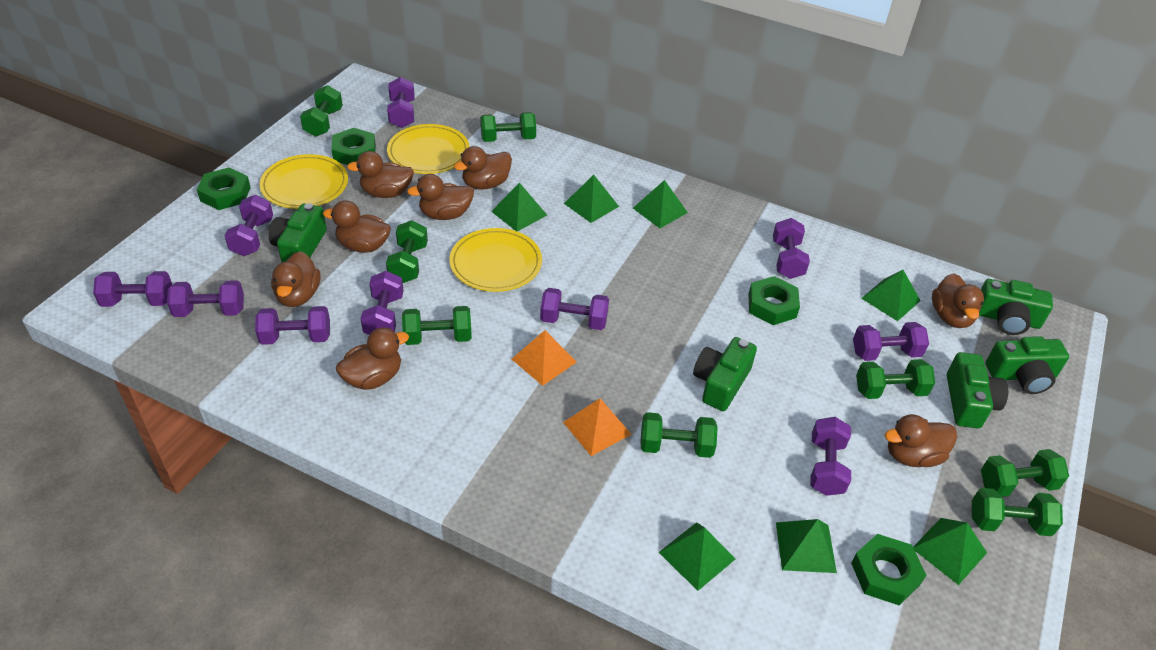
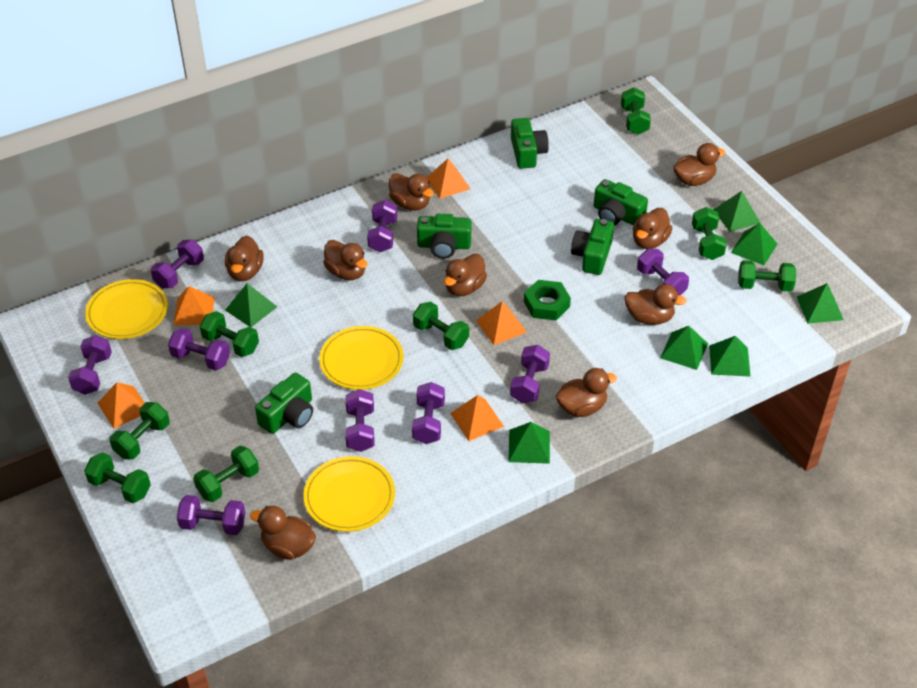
brown duck: [271,251,320,307] [323,200,391,253] [336,327,409,390] [347,151,414,198] [407,174,474,220] [454,146,512,190] [885,414,957,467] [932,273,984,328] = 8 -> [225,236,264,281] [250,506,316,560] [323,240,367,280] [389,173,434,210] [444,254,487,296] [556,368,617,417] [625,284,687,325] [633,208,672,249] [673,143,725,186] = 9
green nut: [197,167,251,210] [331,128,376,165] [748,276,800,325] [851,534,926,606] = 4 -> [524,280,571,320] = 1
orange pyramid: [512,330,576,386] [563,398,631,456] = 2 -> [98,382,145,429] [173,286,215,325] [426,159,471,199] [450,395,504,441] [476,301,527,345] = 5
purple dumbbell: [93,271,172,307] [167,280,244,317] [225,195,273,256] [255,306,330,345] [361,271,404,335] [387,77,415,128] [540,288,609,330] [773,218,810,279] [810,417,851,496] [853,322,929,361] = 10 -> [68,335,112,395] [151,240,204,288] [168,328,230,371] [177,495,245,535] [345,389,375,452] [367,200,397,252] [412,382,445,444] [510,345,550,403] [637,249,689,296] = 9

